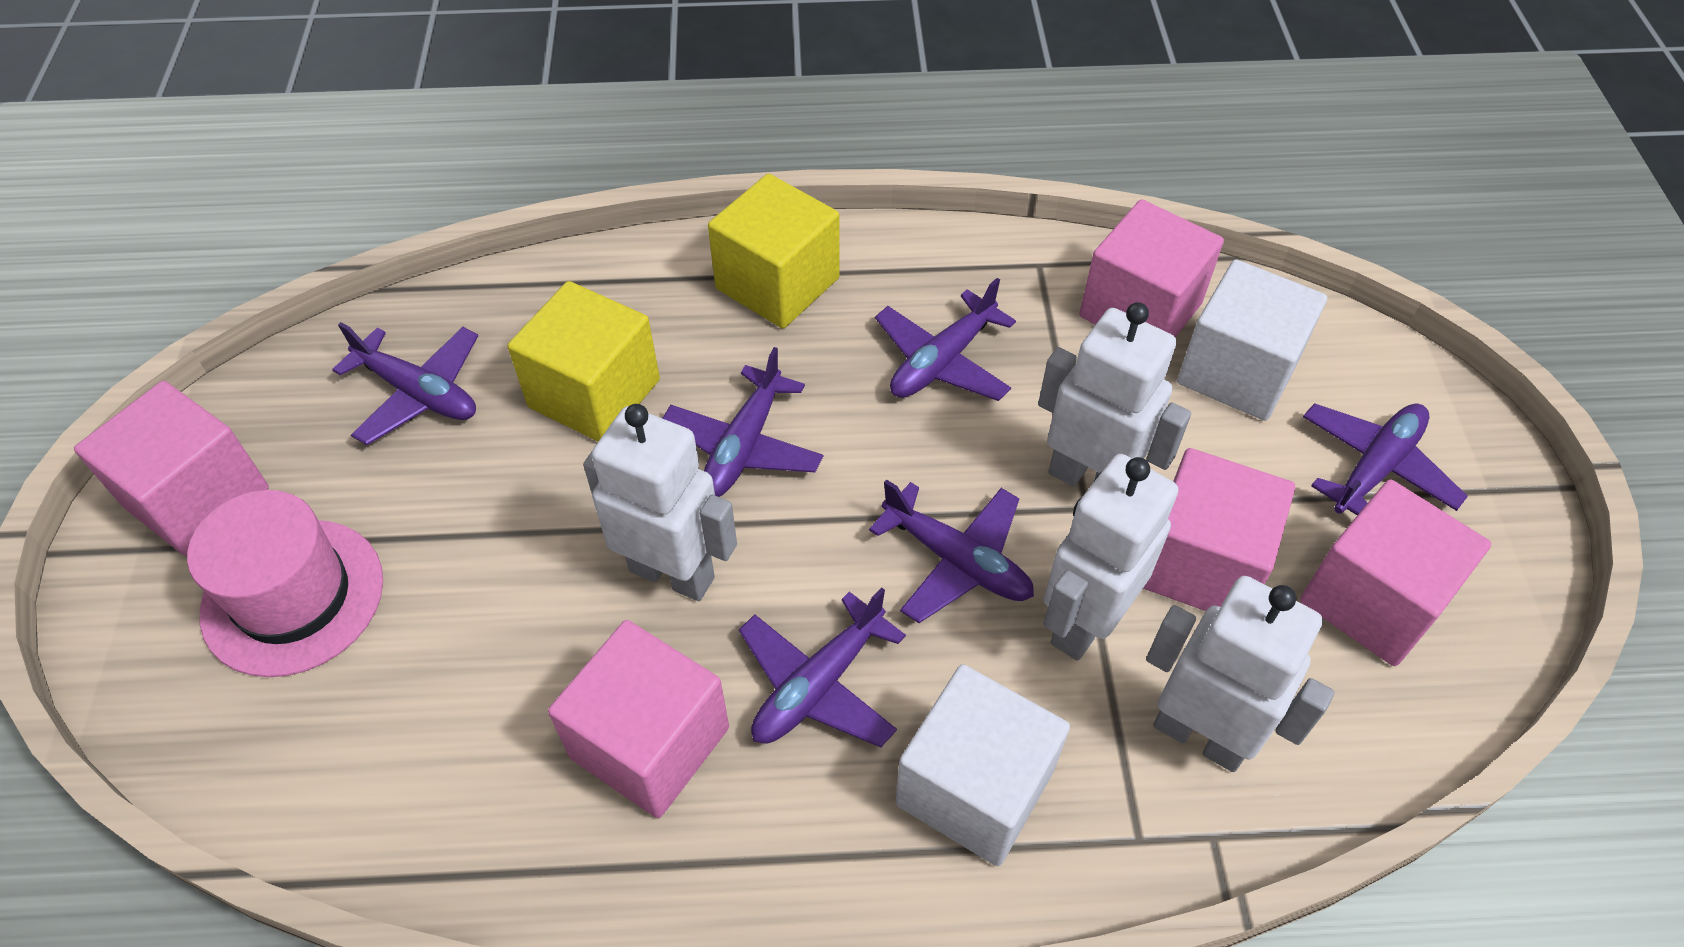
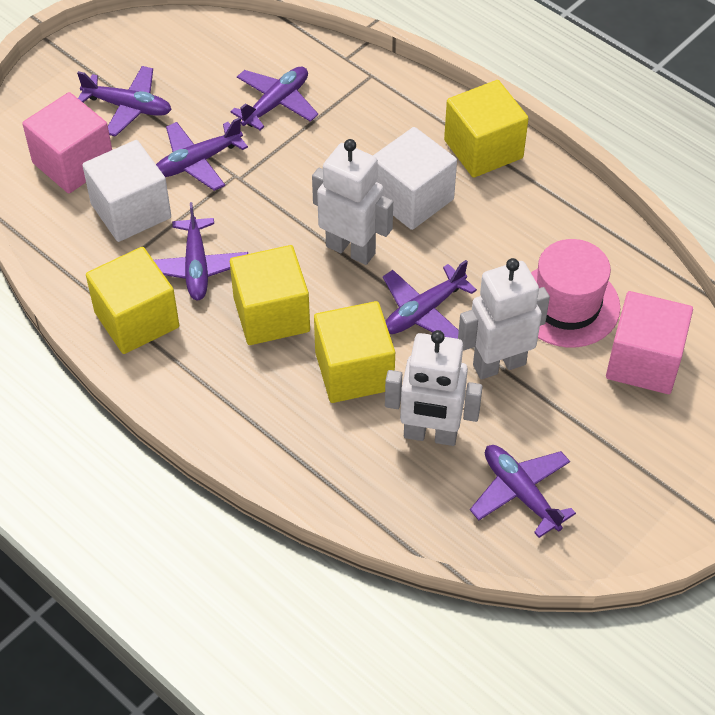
pink cube: [74,381,269,556] [548,620,729,818] [1079,199,1224,337] [1143,448,1295,611] [1300,480,1491,666] = 5 -> [22,92,112,193] [606,291,693,394] = 2
white robot: [583,404,737,601] [1038,302,1191,487] [1043,454,1179,661] [1146,576,1334,772] = 4 -> [312,139,393,265] [385,330,483,446] [458,258,550,379] = 3
yellow cube: [507,281,660,441] [708,174,840,328] = 2 -> [86,247,179,354] [230,245,310,345] [314,301,395,403] [444,80,529,178] = 4

